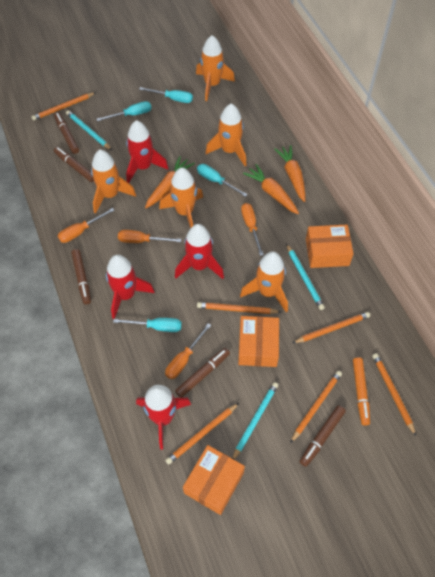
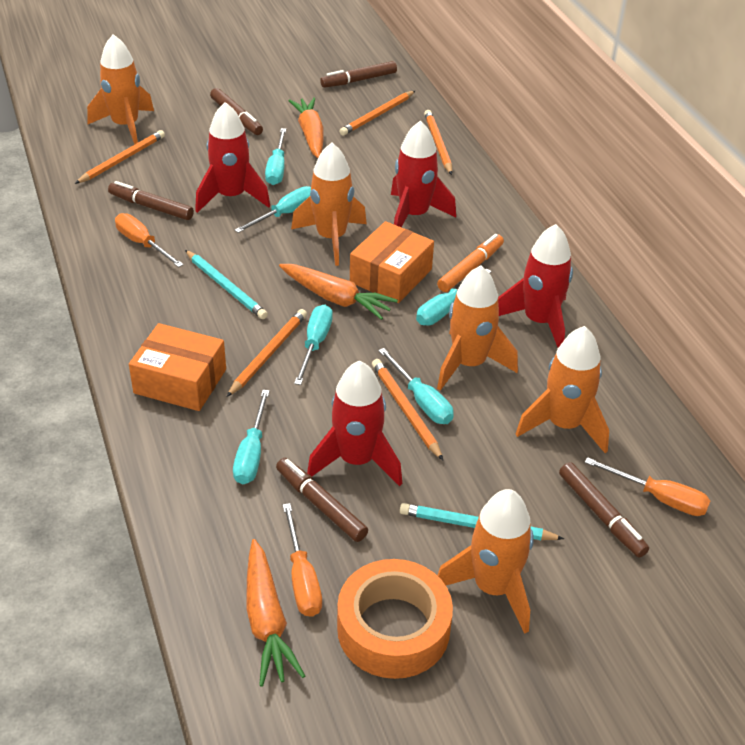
orange box: [183,445,245,515] [238,316,279,367] [306,225,354,268] = 3 -> [129,323,226,411] [350,221,434,303] = 2
orange pencil: [31,92,96,120] [165,403,239,464] [197,302,281,314] [290,371,342,443] [293,312,370,343] [372,353,416,436] = 6 -> [75,130,165,184] [227,309,307,397] [339,91,415,136] [372,359,443,460] [424,110,452,175] = 5
orange screwdriver: [58,208,115,243] [118,230,181,243] [165,323,211,379] [241,203,264,256] = 4 -> [115,213,184,267] [283,503,322,617] [585,457,710,516] = 3
orange tape: none = 0 -> [337,559,453,679] = 1
turquoise pencil: [66,110,112,150] [232,382,278,459] [286,243,325,310] = 3 -> [185,250,268,319] [400,503,564,540] = 2
turquoise screwdriver: [97,101,152,121] [113,318,182,332] [139,87,193,103] [197,164,248,197] = 4 -> [233,390,270,484] [235,186,311,233] [265,128,286,185] [294,305,333,385] [378,348,454,424] [416,269,492,326] = 6

